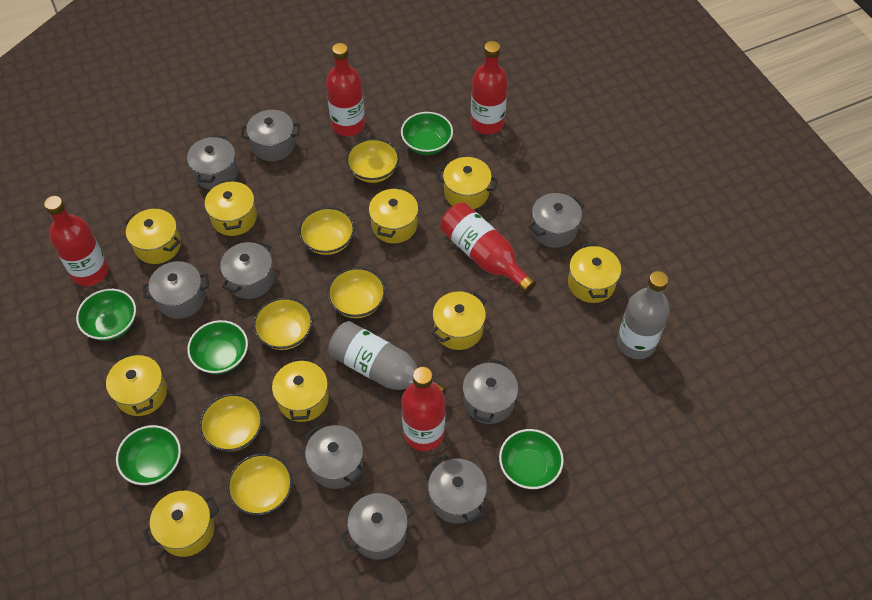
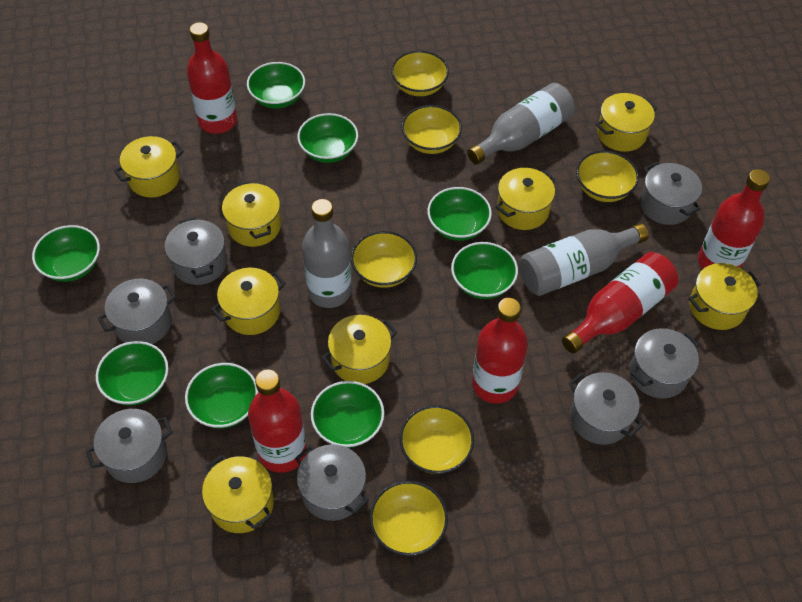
green bowl: [76,289,136,341] [116,425,181,485] [187,320,248,374] [401,112,453,155] [499,429,564,489] = 5 -> [32,225,100,282] [96,341,169,405] [185,363,258,428] [247,62,305,108] [297,113,358,163] [311,381,384,448] [427,187,492,241] [451,242,518,299] = 8
grey bottle: [328,321,446,394] [617,271,670,359] = 2 -> [302,199,352,308] [467,83,574,164] [520,223,649,296] = 3
grey pot: [143,261,209,319] [187,135,238,190] [220,241,274,299] [241,110,300,161] [305,425,365,489] [341,493,414,560] [428,455,487,523] [463,359,518,424] [529,193,584,248] = 9 -> [86,409,173,483] [98,279,176,344] [165,217,227,285] [295,444,369,521] [568,372,643,445] [629,328,699,398] [640,161,702,225] = 7
yellow pot: [106,352,167,416] [124,209,181,264] [143,491,219,557] [205,179,257,236] [272,357,329,422] [369,186,418,243] [431,291,486,350] [436,157,498,209] [568,243,621,303] = 9 -> [114,136,184,197] [202,455,274,533] [211,268,286,335] [222,181,281,247] [321,315,397,384] [496,168,556,230] [596,93,657,152] [689,263,761,330] = 8

